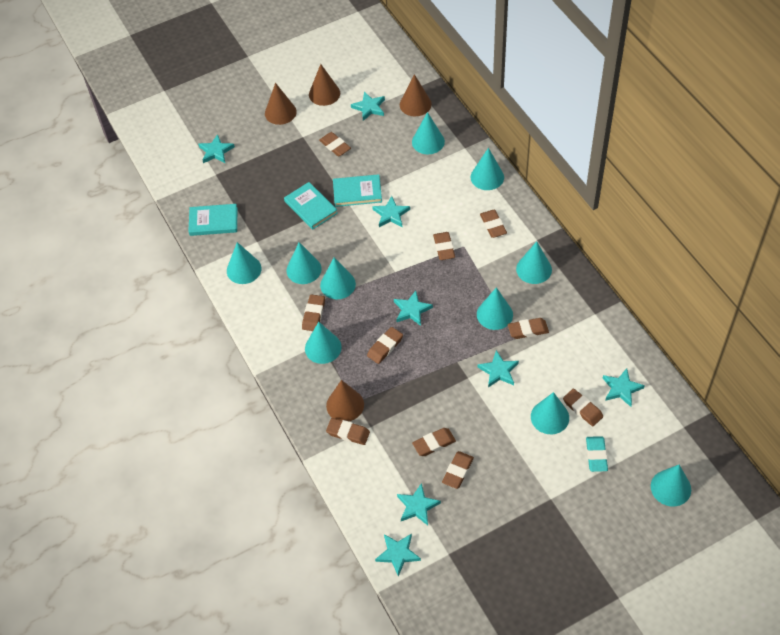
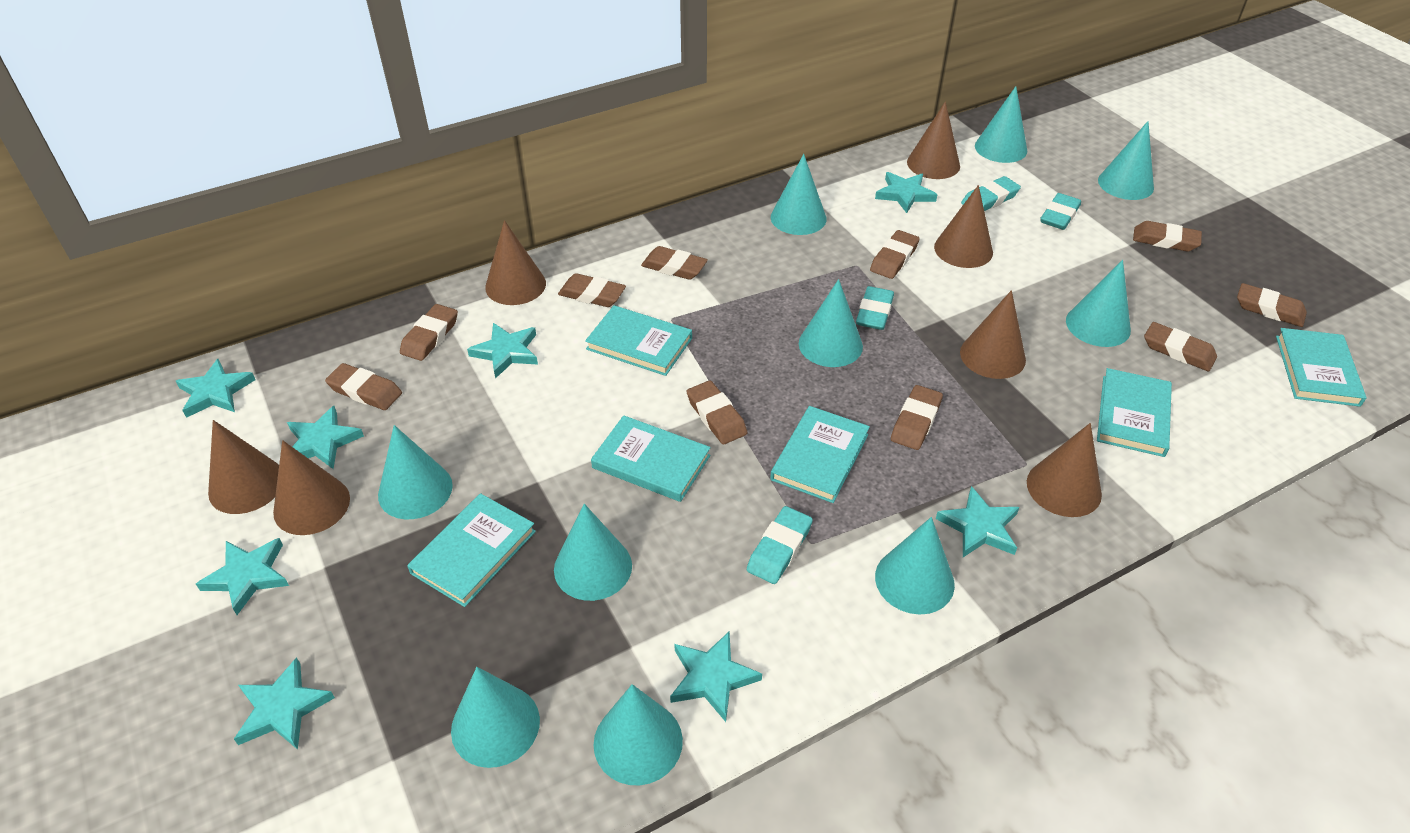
brown cone: [265,83,297,125] [309,64,340,106] [326,380,364,421] [400,74,432,116] = 4 -> [208,420,279,514] [273,440,350,535] [485,220,546,305] [907,101,960,179] [934,185,993,268] [960,290,1026,379] [1027,423,1102,517] = 7
turquoise book: [188,204,237,236] [284,182,338,230] [333,174,382,207] = 3 -> [407,493,536,607] [585,305,692,376] [591,415,711,502] [770,406,870,503] [1097,368,1172,457] [1276,328,1367,407] = 6
turquoise eraser: [586,436,608,472] = 1 -> [747,506,813,584] [856,286,894,330] [961,176,1021,211] [1040,193,1081,230] = 4

